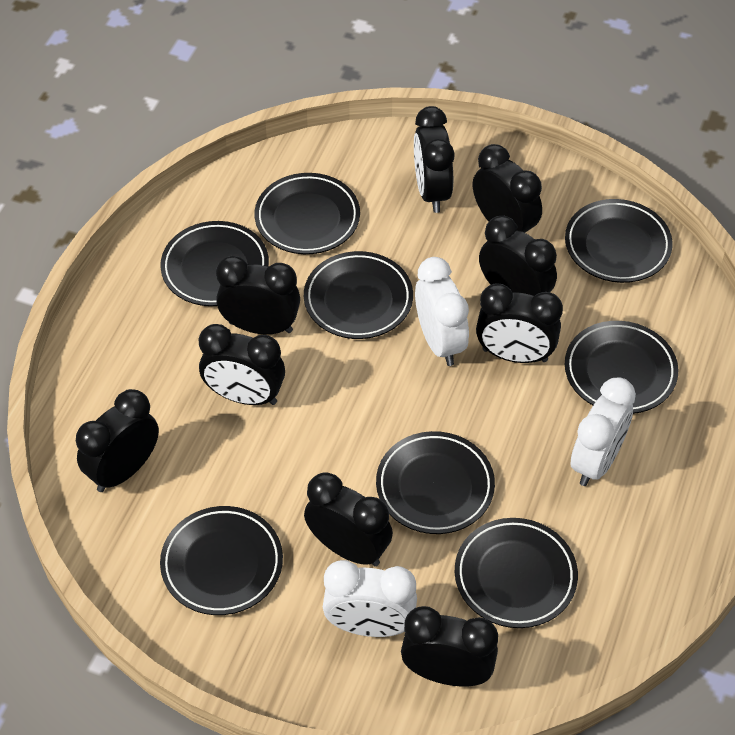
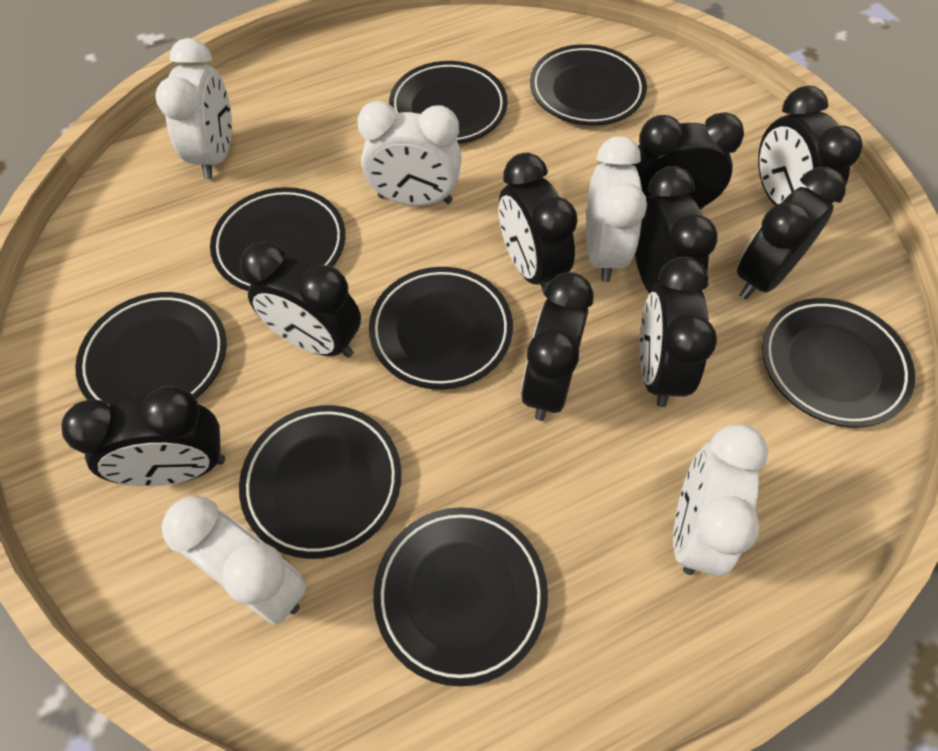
white clock: [323,560,417,637] [415,257,469,366] [571,377,636,486] = 3 -> [155,38,232,179] [162,496,307,624] [357,101,462,206] [586,136,647,282] [673,424,769,576] = 5

